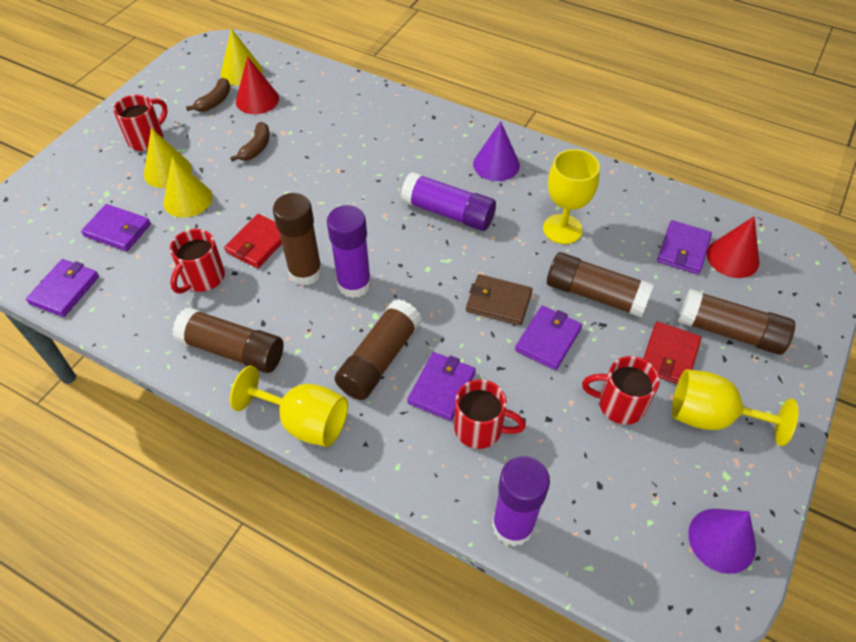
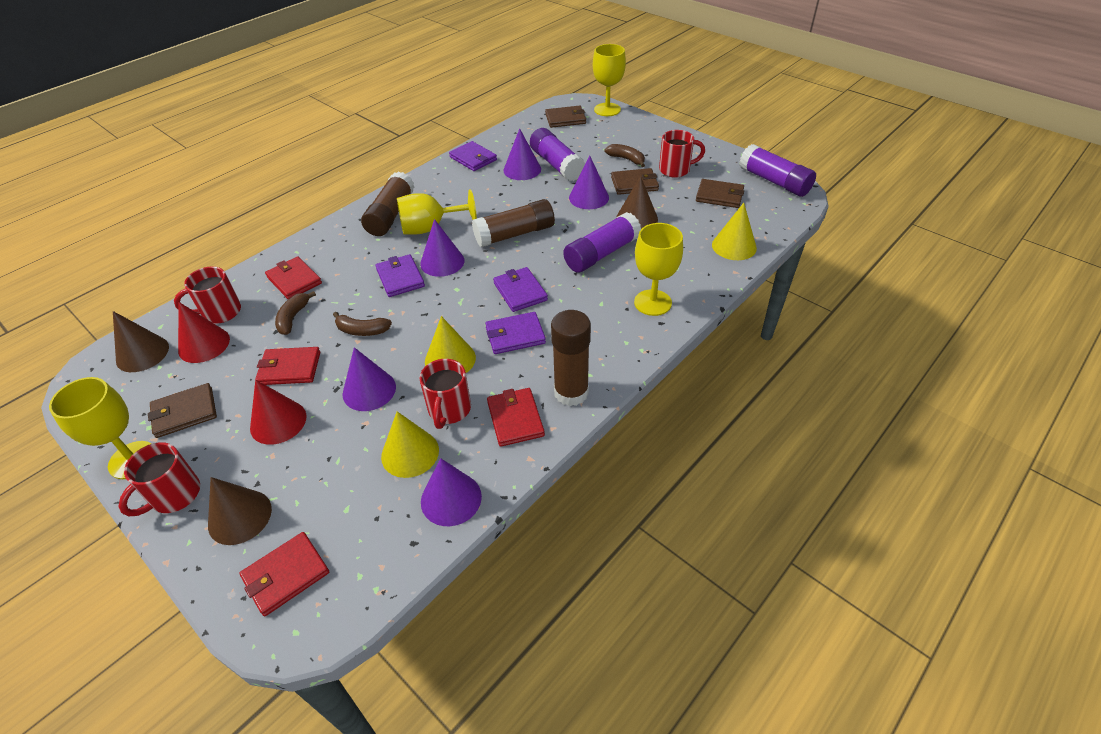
brown banana: [186,78,230,112] [230,122,270,162] = 2 -> [275,291,316,335] [333,312,392,336] [604,144,645,167] = 3
brown cone: none = 0 -> [113,311,169,372] [208,477,272,545] [616,176,658,229] = 3
brown glue stick: [172,307,284,373] [273,193,322,286] [334,299,422,400] [547,252,654,318] [678,289,795,355] = 5 -> [361,171,414,236] [472,199,555,247] [551,310,591,406] = 3
brown wallet: [466,274,533,326] = 1 -> [148,383,217,438] [545,106,586,128] [611,168,659,195] [696,179,744,208] = 4
purple cone: [473,121,520,181] [688,509,756,574] = 2 -> [343,347,396,411] [420,219,465,277] [421,458,482,526] [503,128,541,180] [569,155,609,209] = 5
purple wallet: [26,259,99,317] [81,204,151,251] [407,352,476,421] [515,306,582,370] [657,220,712,274] = 5 -> [375,254,425,297] [449,141,497,171] [485,312,546,354] [493,267,548,312] = 4
red wallet: [224,214,282,268] [643,321,702,384] = 2 -> [239,532,329,616] [255,347,320,385] [265,256,322,299] [487,388,545,447] = 4
yellow goblet: [230,366,348,447] [543,149,600,244] [672,369,799,446] = 3 -> [49,377,151,479] [397,189,477,235] [593,44,626,116] [634,223,683,316] = 4

